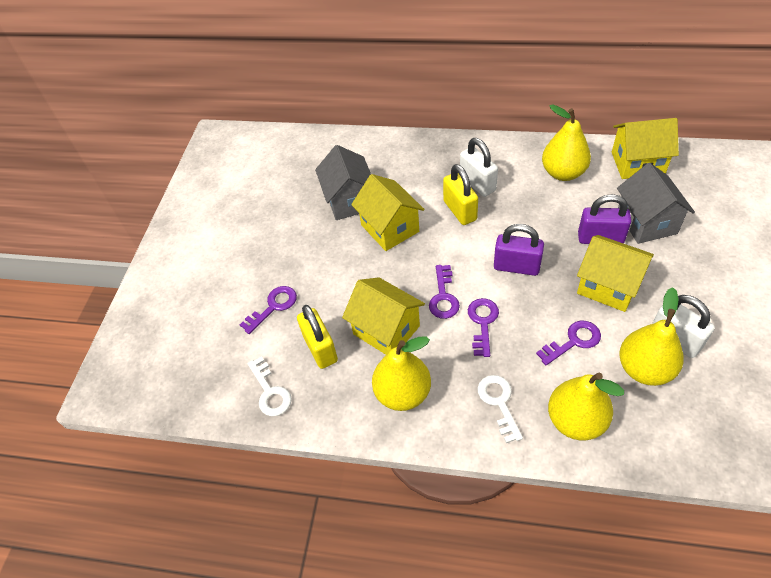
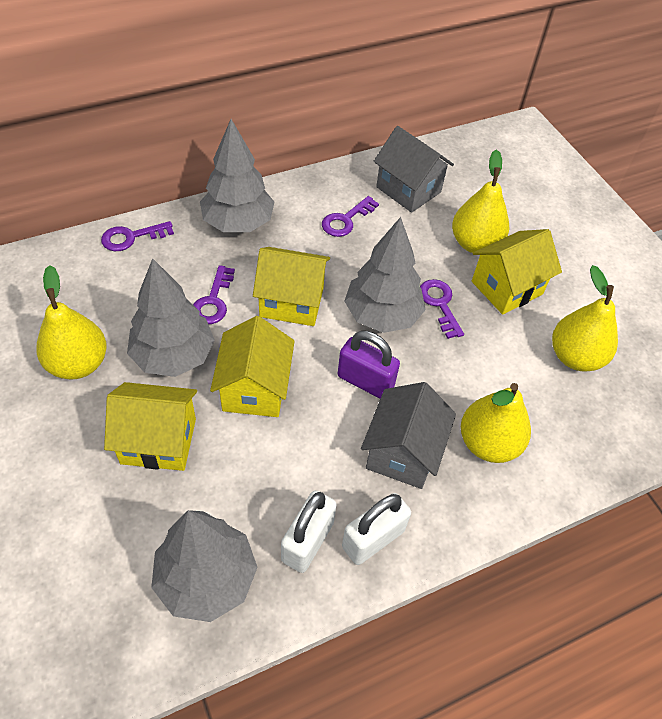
grey tree: none = 0 -> [127,258,215,377] [151,510,257,622] [200,119,274,232] [344,217,426,333] = 4
purple padlock: [494,224,544,276] [578,194,631,244] = 2 -> [338,331,400,399] = 1
white key: [248,356,292,416] [477,375,523,443] = 2 -> none = 0
yellow padlock: [297,305,338,369] [443,164,478,225] = 2 -> none = 0

